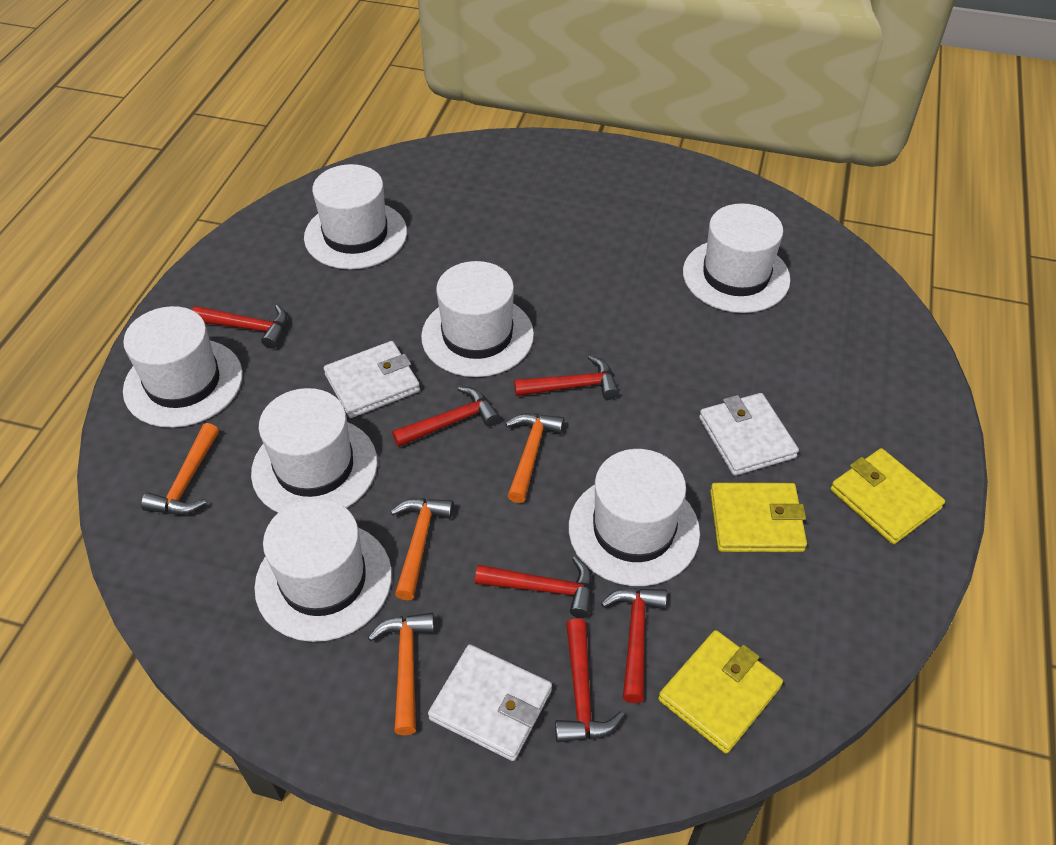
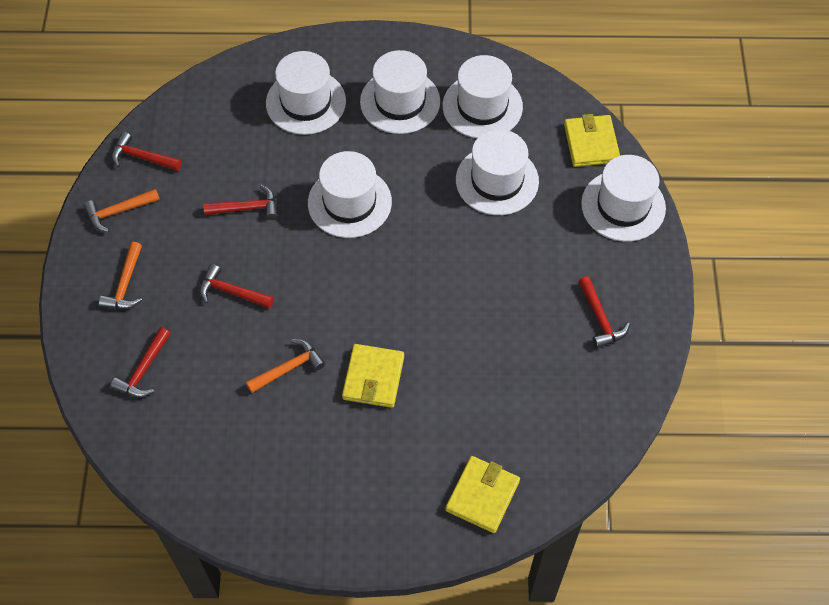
orange hammer: [141,423,219,514] [368,613,435,735] [391,498,454,600] [505,413,564,503] = 4 -> [84,189,160,232] [99,242,142,309] [246,339,325,393] = 3
red hammer: [192,305,287,349] [392,386,500,447] [475,556,593,618] [514,355,619,400] [555,619,624,742] [601,588,667,703] = 6 -> [110,327,171,397] [112,132,182,171] [200,264,274,309] [203,185,278,220] [578,276,630,349] = 5
white hat: [123,306,243,428] [251,388,377,513] [254,498,392,642] [304,164,407,269] [421,261,534,377] [569,449,700,586] [683,203,790,313] = 7 -> [266,51,346,135] [308,151,392,238] [360,50,440,134] [443,55,523,138] [456,129,539,215] [581,155,666,242] = 6
white wallet: [324,341,420,418] [428,644,552,761] [699,393,799,476] = 3 -> none = 0

